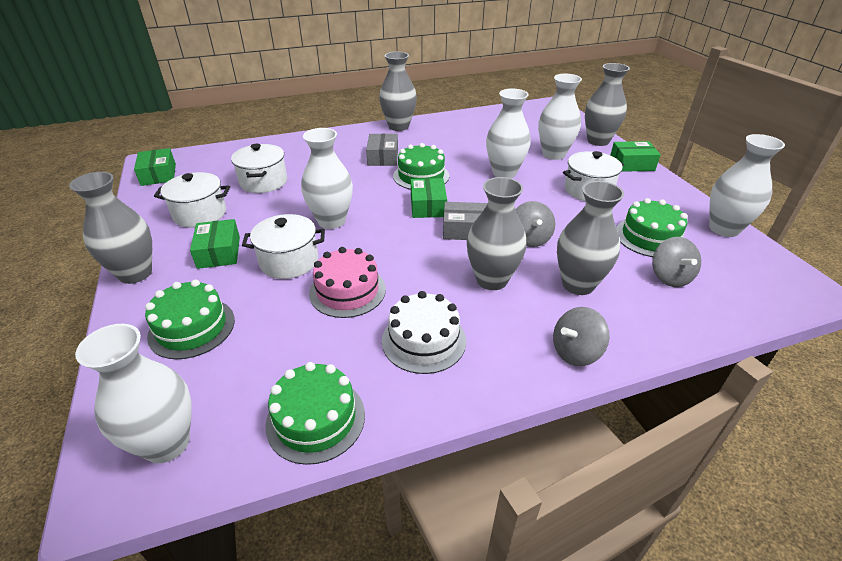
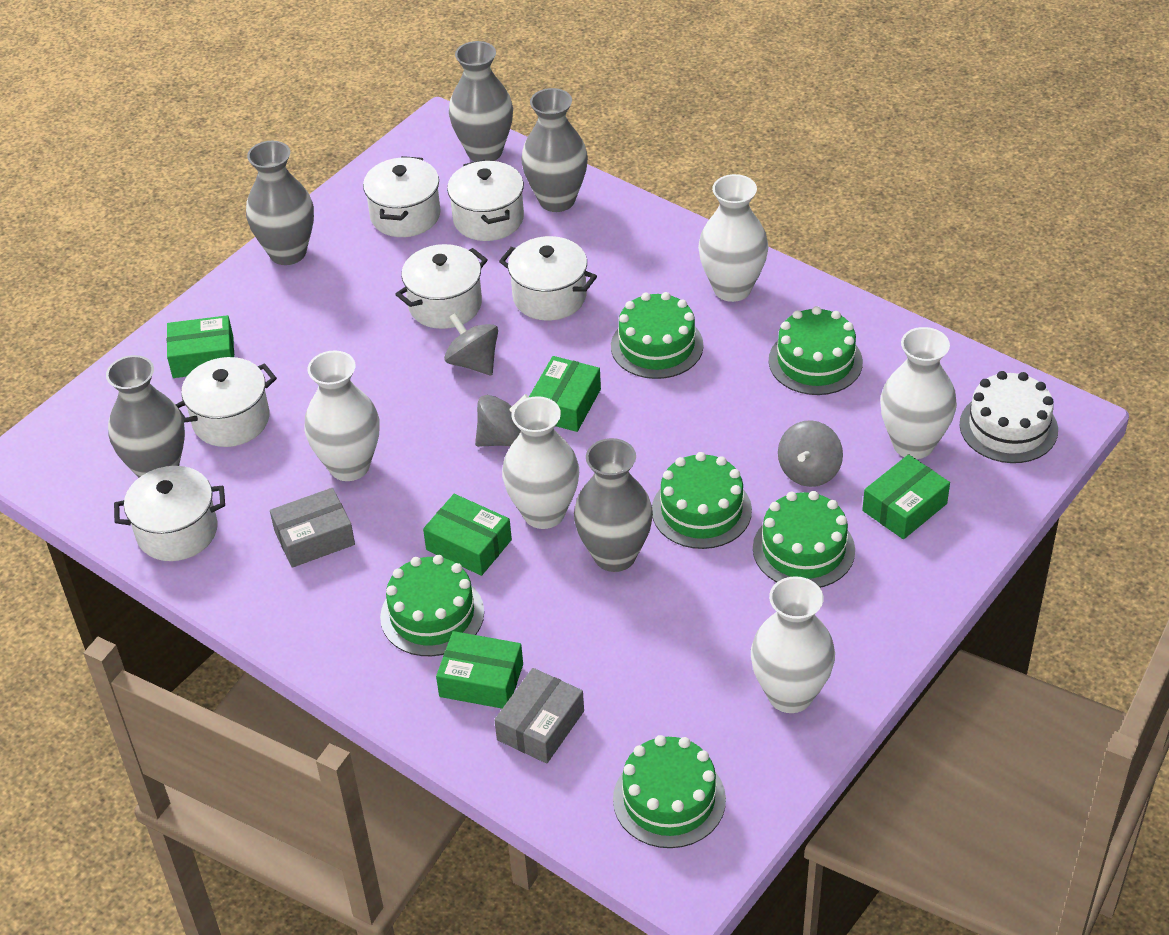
green box: [134,148,176,186] [190,219,240,269] [411,178,447,218] [610,141,661,172] = 4 -> [167,315,234,378] [423,494,512,576] [436,631,523,709] [529,356,601,432] [862,454,950,539] = 5
green cake: [145,280,235,359] [265,362,365,465] [393,143,449,190] [616,198,688,257] = 4 -> [380,555,484,656] [611,292,703,379] [613,735,726,848] [652,452,752,549] [753,491,855,588] [769,306,863,395] = 6
pink cake: [309,247,386,318] = 1 -> none = 0
white pot: [154,172,230,228] [231,144,287,193] [242,214,325,279] [563,151,624,201] = 4 -> [114,466,225,561] [175,357,277,447] [363,156,441,237] [395,244,488,329] [447,160,524,241] [499,236,597,321] = 6

